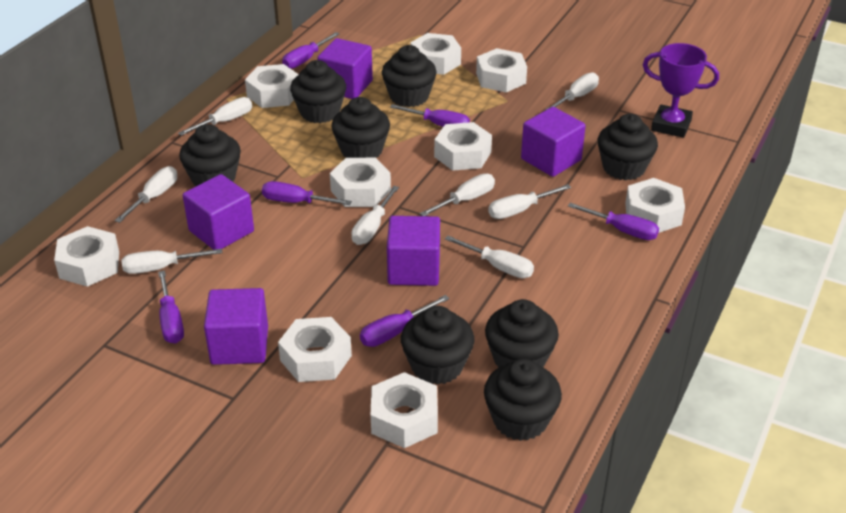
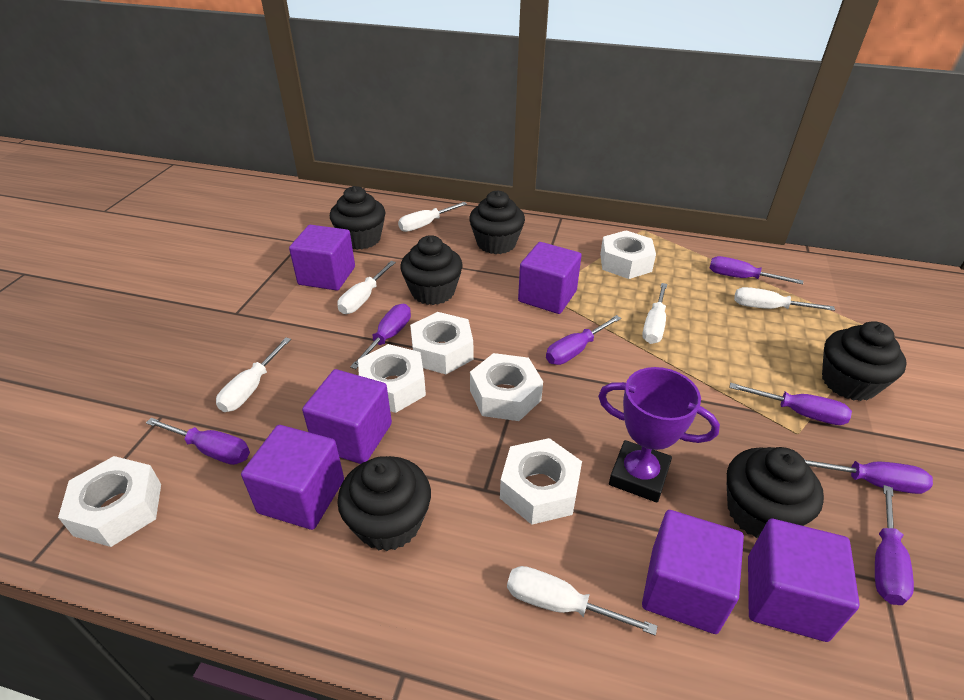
black cupcake: [179,124,241,186] [290,60,346,123] [331,97,390,158] [382,45,437,107] [401,306,474,385] [484,359,562,441] [485,299,559,368] [598,114,658,180] = 8 -> [330,186,386,250] [337,456,431,551] [400,235,463,305] [469,190,525,254] [727,447,824,538] [822,321,907,401] = 6
purple cube: [183,174,254,250] [204,288,268,365] [317,38,373,99] [387,216,440,286] [521,107,586,177] = 5 -> [241,425,344,530] [289,225,355,291] [302,369,392,464] [518,242,582,314] [642,510,744,634] [748,519,860,642] = 6
purple screwdriver: [158,271,184,344] [262,181,352,205] [282,32,339,69] [360,295,450,347] [390,104,470,127] [568,203,659,240] = 6 -> [146,418,250,465] [350,304,411,369] [546,315,621,365] [709,256,803,284] [730,383,852,425] [804,459,933,494] [875,485,914,605] = 7
white nut: [54,226,119,287] [245,64,299,108] [278,317,352,382] [330,158,391,207] [371,372,438,448] [410,33,461,75] [434,122,492,171] [476,48,527,92] [625,178,685,233] = 9 -> [58,456,161,547] [358,344,426,413] [410,312,473,374] [470,353,543,421] [500,438,582,525] [600,231,656,279] = 6
white screwdriver: [115,166,177,223] [121,249,222,274] [178,97,252,136] [351,186,399,245] [420,174,495,216] [445,236,534,278] [488,184,571,219] [545,72,599,110] = 8 -> [216,337,291,412] [338,261,396,314] [398,202,467,232] [507,566,657,636] [642,283,667,344] [734,287,835,311] = 6

